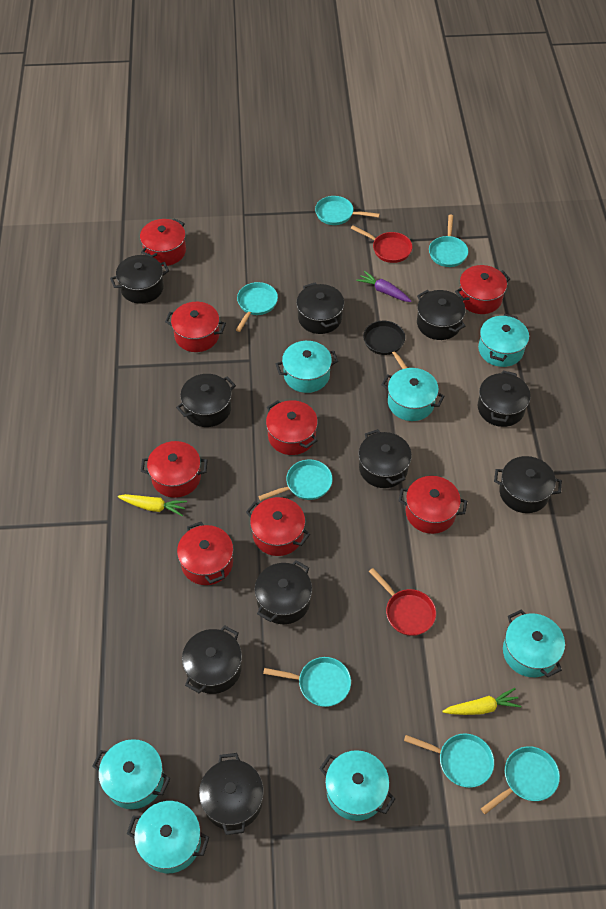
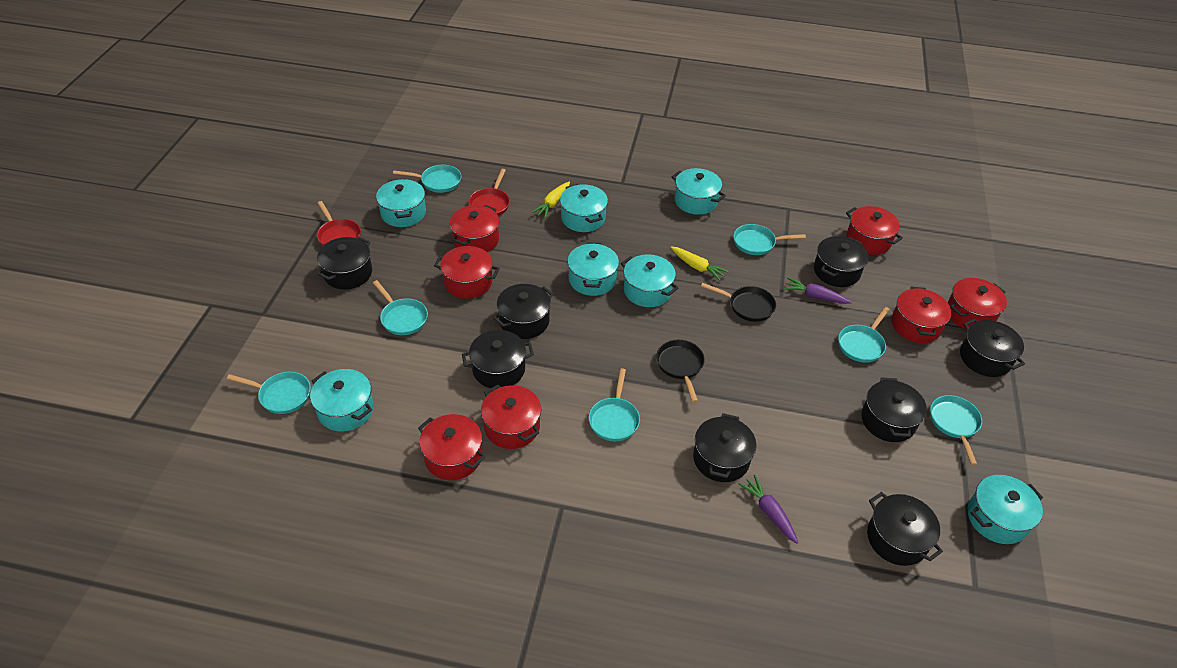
black pan: [363,321,407,369] = 1 -> [656,340,705,403] [701,283,776,322] = 2
black pot: [110,255,169,304] [176,374,236,427] [182,626,242,694] [199,753,263,835] [255,560,312,624] [296,283,344,334] [358,429,412,488] [417,290,466,340] [478,371,531,427] [494,456,562,513] = 10 -> [317,237,372,289] [462,330,534,388] [493,284,554,339] [693,413,757,482] [814,236,868,287] [861,377,927,442] [867,492,943,566] [960,319,1025,377] = 8
purple carrot: [356,271,412,302] = 1 -> [739,475,798,544] [784,278,852,304] = 2
red pot: [140,218,186,266] [141,441,208,498] [165,302,226,352] [177,522,233,585] [246,497,310,556] [266,400,318,455] [399,476,467,534] [455,265,510,314] = 8 -> [418,414,485,480] [434,246,500,299] [450,205,499,252] [481,385,541,449] [846,206,903,255] [892,287,952,343] [948,278,1007,329] = 7

